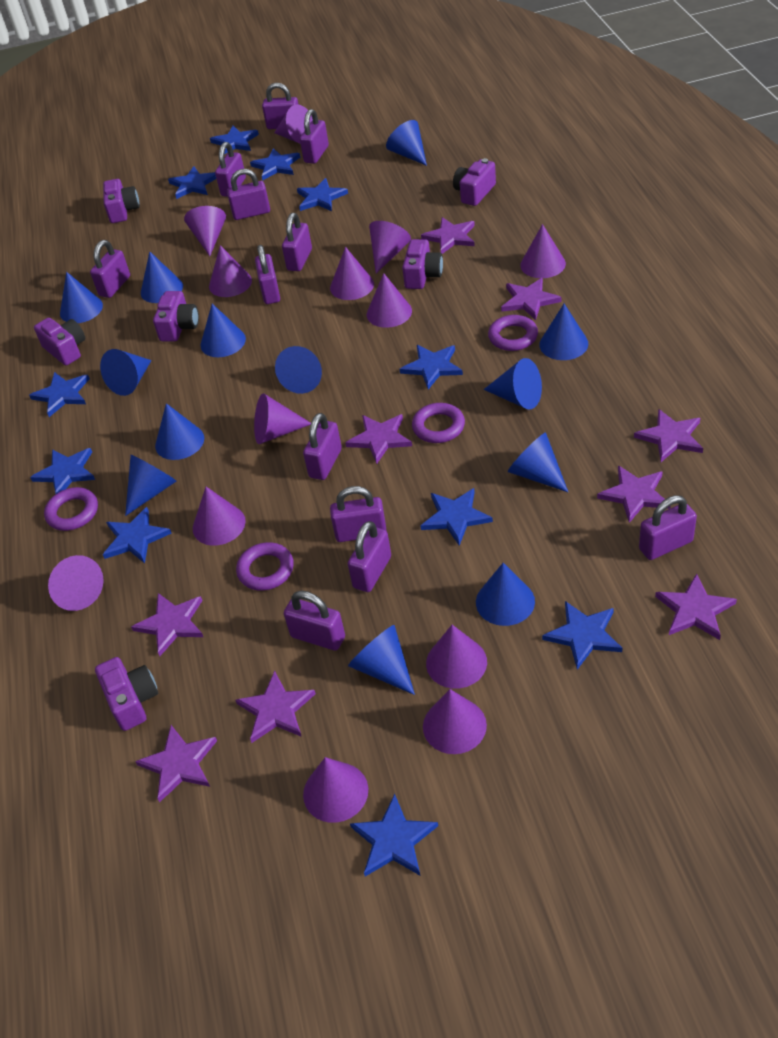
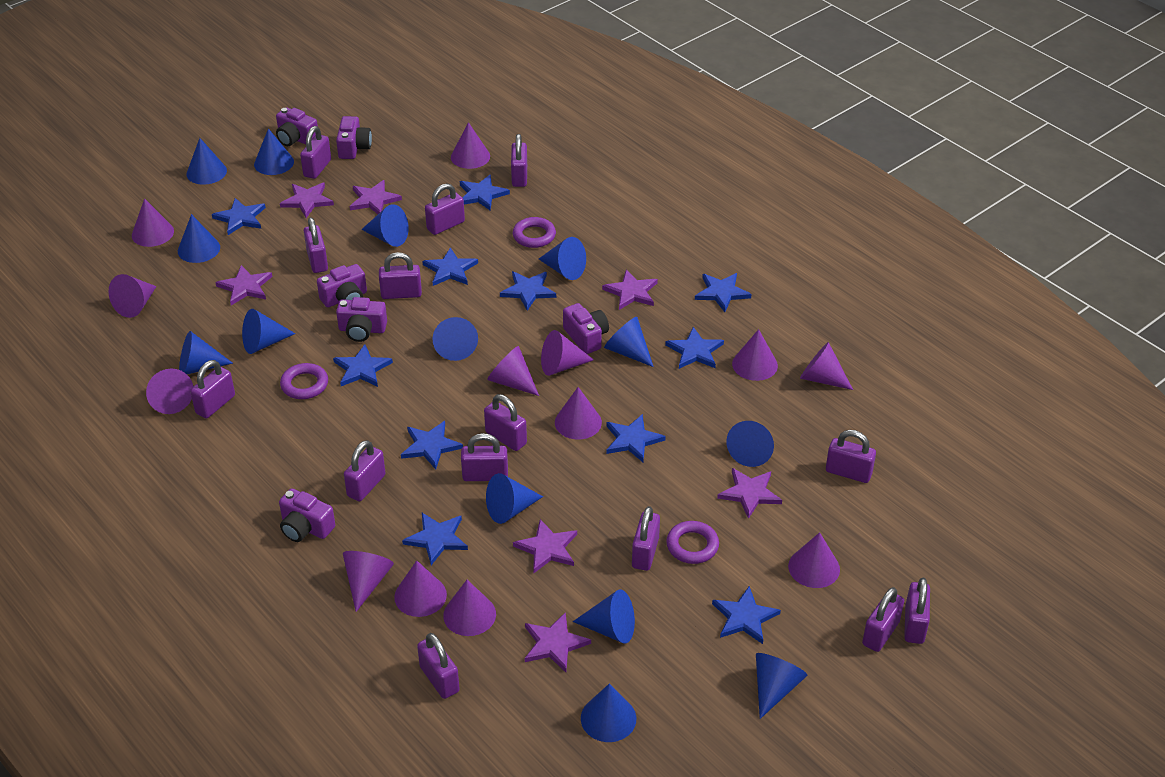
blue cone: [60,272,103,323] [100,349,152,396] [125,455,176,516] [141,251,183,303] [155,403,204,460] [200,304,246,357] [275,346,322,394] [348,625,415,695] [386,120,427,166] [476,563,535,626] [484,358,542,409] [508,433,568,492] [539,304,588,360] = 13 -> [178,214,220,263] [179,331,233,374] [186,138,227,185] [242,309,296,354] [254,128,294,175] [361,204,409,247] [433,317,478,361] [486,473,543,524] [539,237,586,280] [573,590,635,644] [581,684,636,742] [604,317,654,367] [726,421,774,467] [756,653,808,719] = 14
purple padlock: [90,240,130,298] [215,142,246,197] [227,169,270,220] [255,245,280,304] [262,83,299,129] [282,213,312,271] [284,591,345,650] [300,109,329,164] [303,413,342,480] [330,486,386,542] [348,521,391,592] [639,495,697,560] = 12 -> [190,360,235,418] [300,126,331,179] [304,217,328,273] [344,440,386,501] [379,252,422,299] [417,633,460,699] [425,183,465,235] [461,433,508,481] [484,394,527,451] [511,134,527,187] [632,506,660,571] [826,430,876,483] [862,587,904,652] [904,578,930,644] = 14
purple ring: [44,487,98,531] [236,542,294,591] [412,403,465,443] [488,315,538,351] = 4 -> [280,363,328,399] [513,217,556,248] [666,521,719,564] = 3
purple star: [131,593,203,656] [135,725,217,802] [236,671,316,743] [345,414,412,464] [421,217,475,254] [501,278,561,320] [597,466,671,523] [634,409,703,462] [655,574,737,640] = 9 -> [215,265,272,305] [280,183,334,218] [350,180,402,214] [513,519,577,573] [525,612,591,672] [602,270,658,310] [717,468,782,519] = 7

